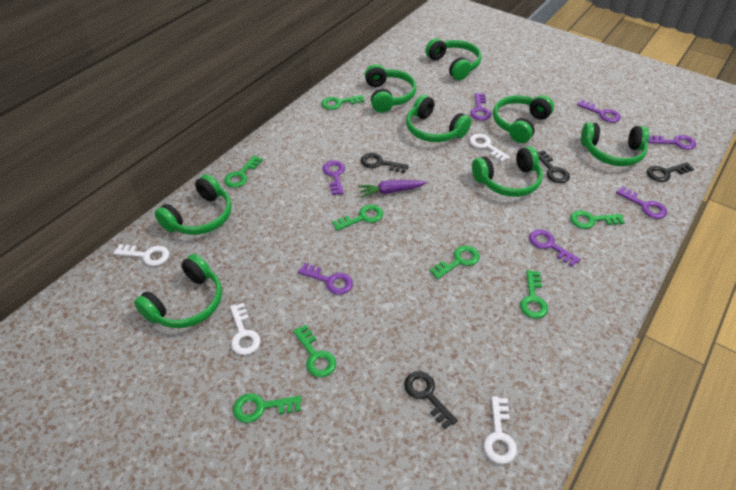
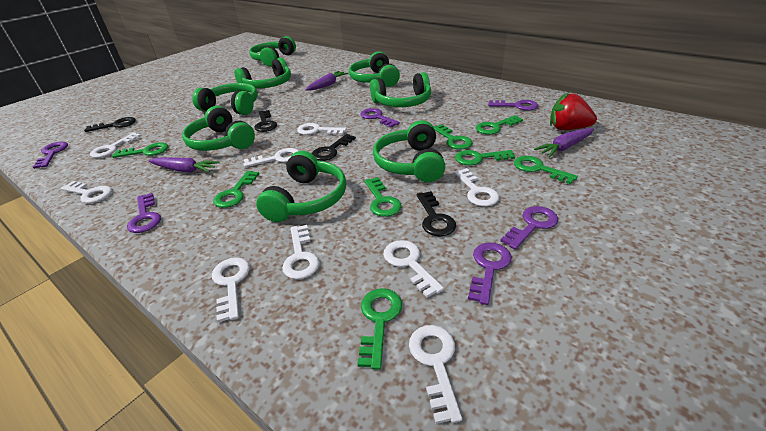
purple carrot: [358,180,427,198] = 1 -> [148,157,219,173] [306,71,348,91] [534,128,594,157] = 3
purple key: [298,263,353,294] [322,160,345,195] [470,93,491,120] [529,229,581,267] [577,100,621,123] [616,187,667,219] [648,135,696,150] = 7 -> [33,142,68,169] [127,193,161,233] [360,108,400,127] [468,242,512,305] [488,100,538,111] [500,206,558,250] = 6
red strawberry: none = 0 -> [550,92,597,130] = 1
white key: [114,244,169,266] [230,303,260,355] [469,134,510,162] [484,397,517,464] = 4 -> [61,181,112,203] [90,132,141,158] [212,257,250,322] [243,148,298,167] [282,225,319,279] [297,123,347,135] [383,240,444,298] [409,325,462,424] [454,168,499,206] = 9

